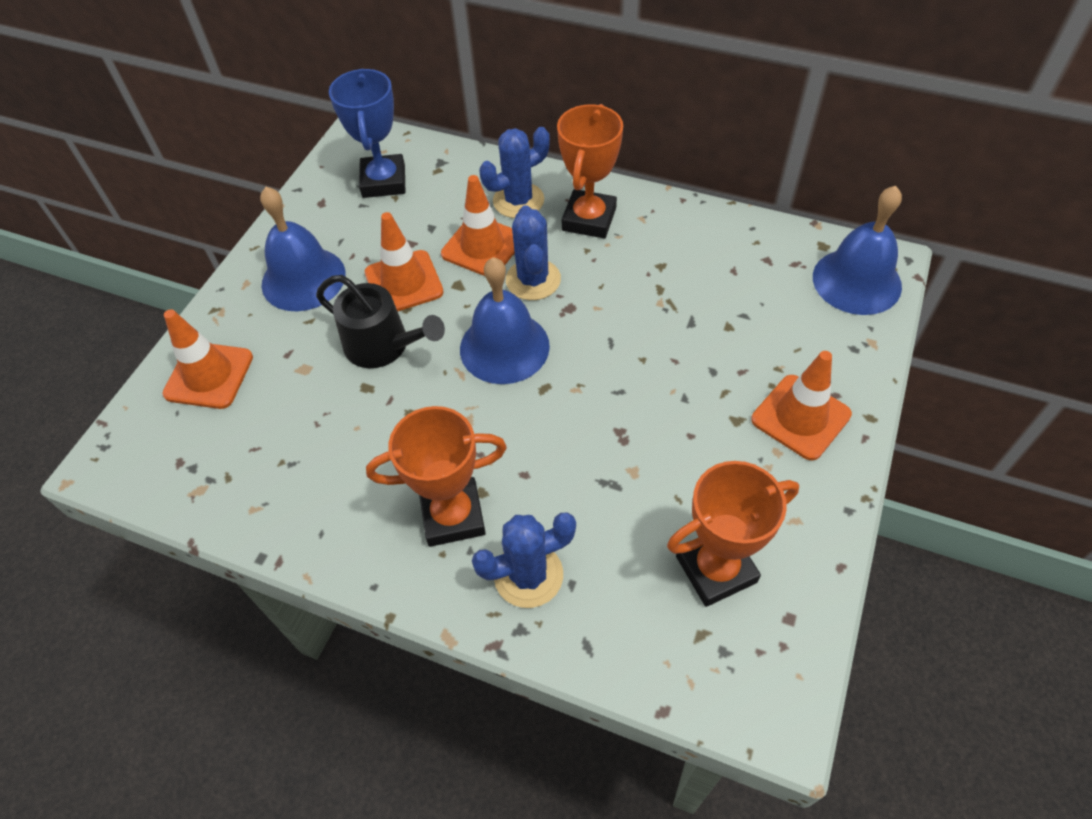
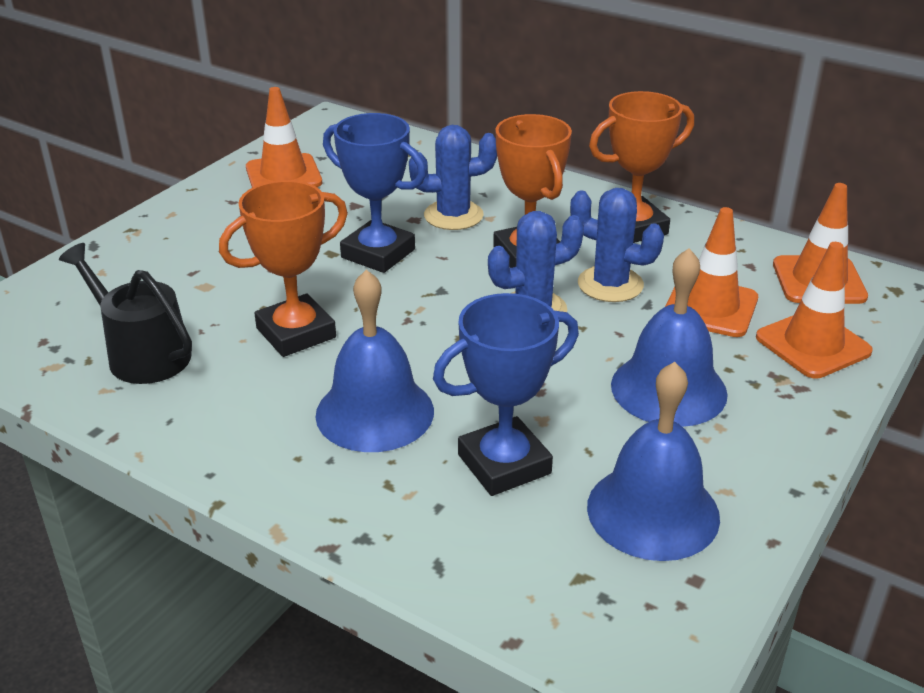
blue trophy: [329,69,405,198] = 1 -> [323,113,426,273] [433,293,579,496] = 2

